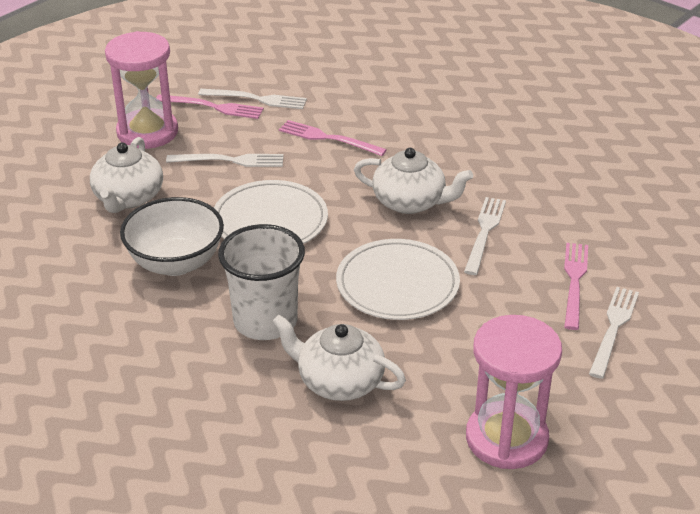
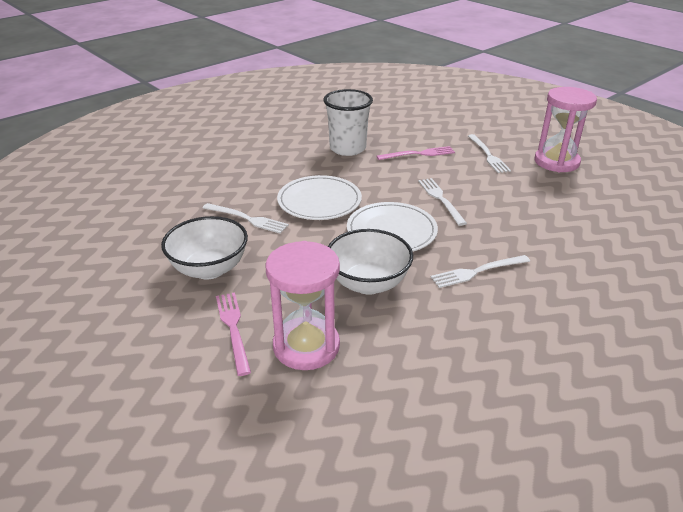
pink fork: [156,95,264,119] [279,120,387,156] [564,243,588,330] = 3 -> [216,293,251,376] [377,146,455,160] = 2
white bowl: [120,197,224,276] = 1 -> [161,216,248,280] [328,229,413,295] = 2
white teapot: [90,137,163,213] [272,314,406,401] [354,148,473,214] = 3 -> none = 0

